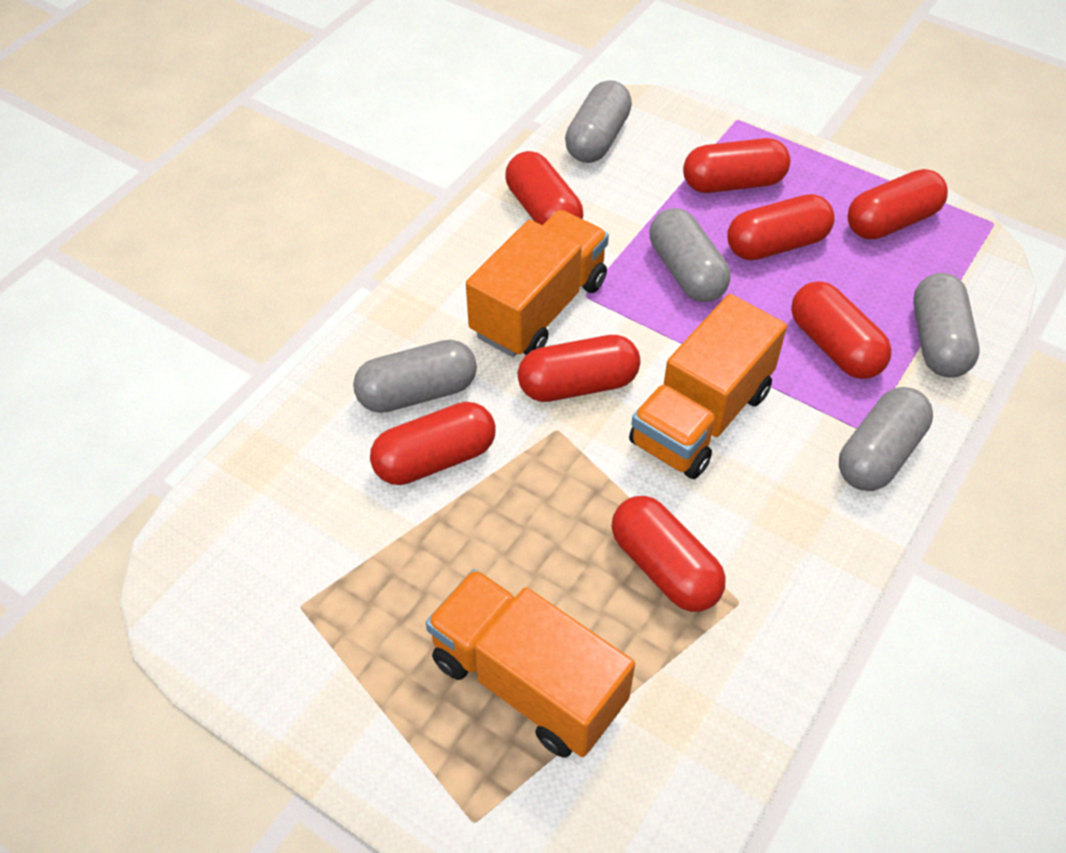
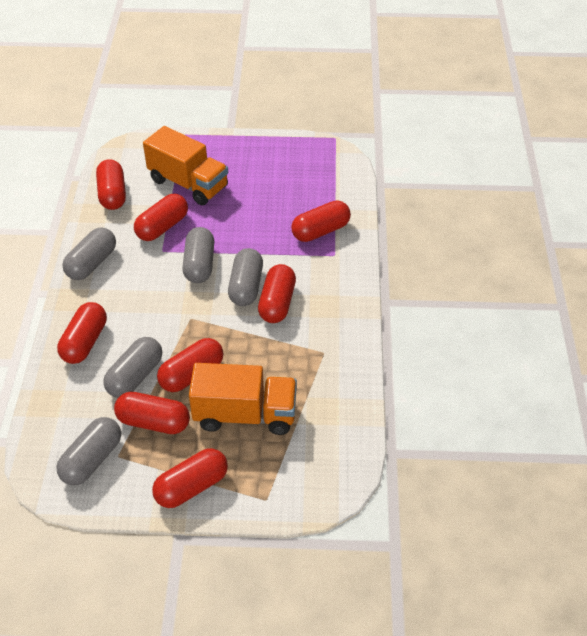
orange truck: [426,569,635,758] [466,210,609,357] [629,294,787,479] = 3 -> [143,126,228,205] [189,363,297,435] = 2

